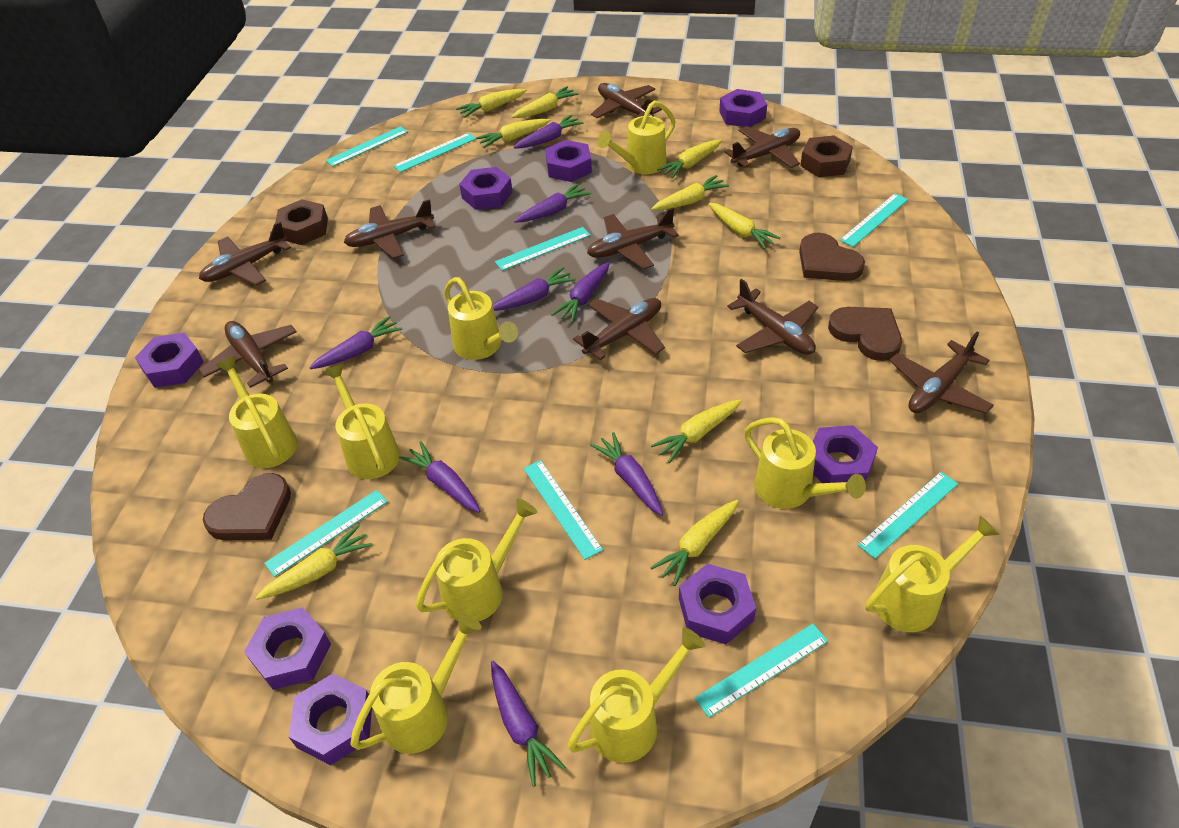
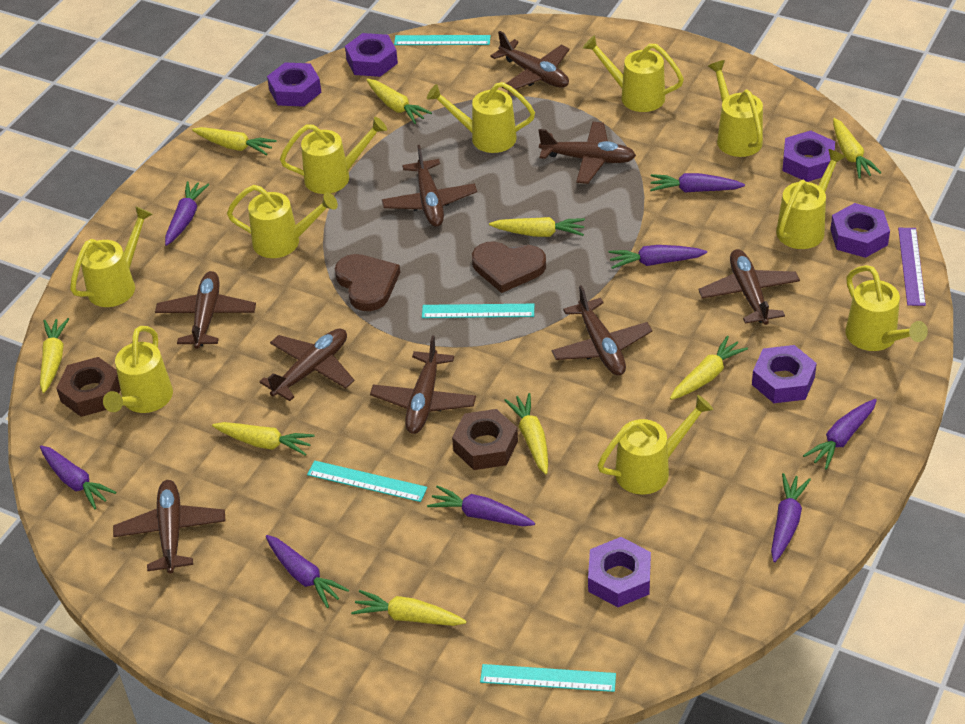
brown heart: [203,473,291,540] [799,233,865,281] [828,307,902,361] = 3 -> [335,254,400,311] [472,241,546,293] = 2
purple nut: [135,333,204,388] [244,607,331,690] [289,674,372,765] [459,167,513,210] [545,140,592,182] [679,564,756,644] [719,89,767,127] [813,425,878,483] = 8 -> [267,63,321,107] [345,33,398,77] [588,537,651,607] [752,345,817,403] [782,131,835,182] [830,203,890,258] = 6
purple ruler: none = 0 -> [898,228,926,306] = 1
turquoise ruler: [264,490,388,577] [326,126,408,167] [393,133,476,172] [495,227,591,271] [523,460,603,560] [695,624,828,718] [839,193,908,247] [858,472,958,559] = 8 -> [307,460,427,502] [394,35,491,45] [422,304,534,318] [480,664,616,692] = 4
yellow watering can: [216,356,297,468] [323,364,400,479] [350,613,481,754] [416,499,537,622] [444,277,518,360] [567,627,705,763] [597,101,675,174] [744,417,866,509] [866,516,1000,632] = 9 -> [70,206,153,307] [103,326,173,413] [227,185,338,258] [280,117,387,194] [427,82,535,153] [583,35,684,112] [597,395,713,495] [708,60,763,157] [776,149,846,249] [845,265,928,351] = 10

